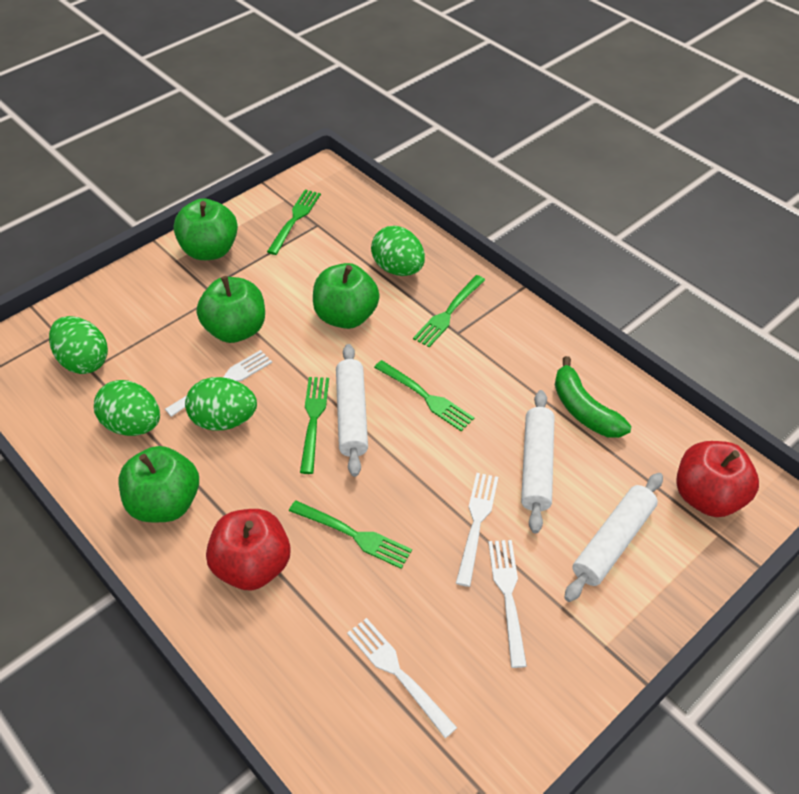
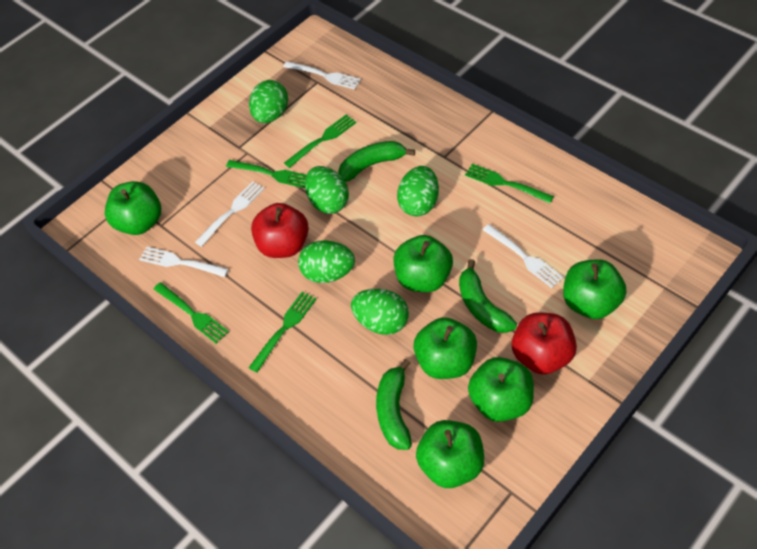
green apple: [119,446,199,522] [173,198,238,260] [197,276,265,343] [313,263,380,329] = 4 -> [105,181,161,235] [394,235,453,292] [413,317,477,379] [416,420,484,488] [468,357,534,422] [563,259,627,319] = 6
green banana: [555,356,631,438] = 1 -> [338,141,415,182] [376,359,412,450] [459,259,517,333] = 3
green egg: [49,316,108,374] [94,380,160,436] [185,377,257,431] [371,226,425,276] = 4 -> [249,80,288,123] [298,240,355,283] [305,166,349,214] [351,289,409,335] [397,166,439,216] = 5
white rolling pin: [336,344,368,477] [521,390,555,533] [564,473,663,602] = 3 -> none = 0

